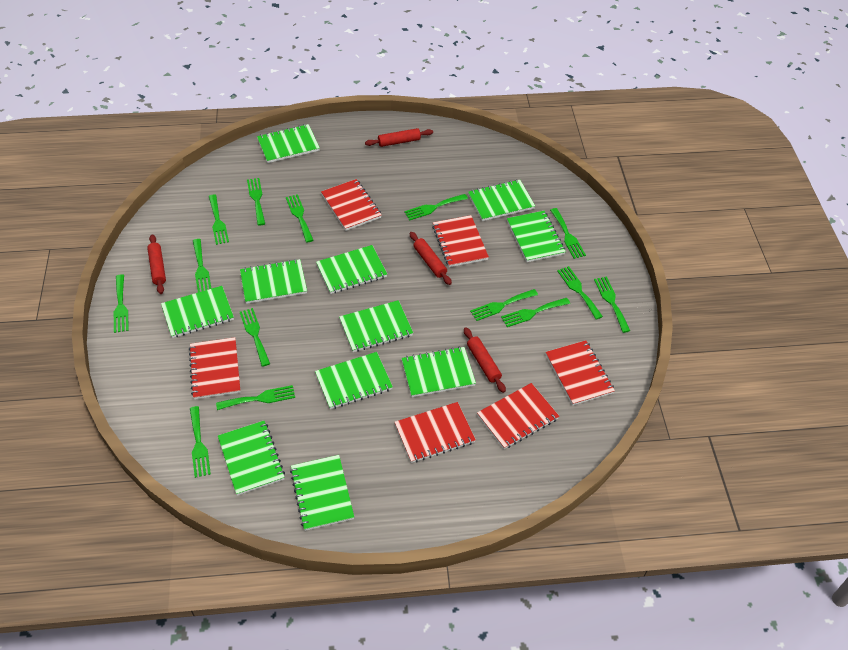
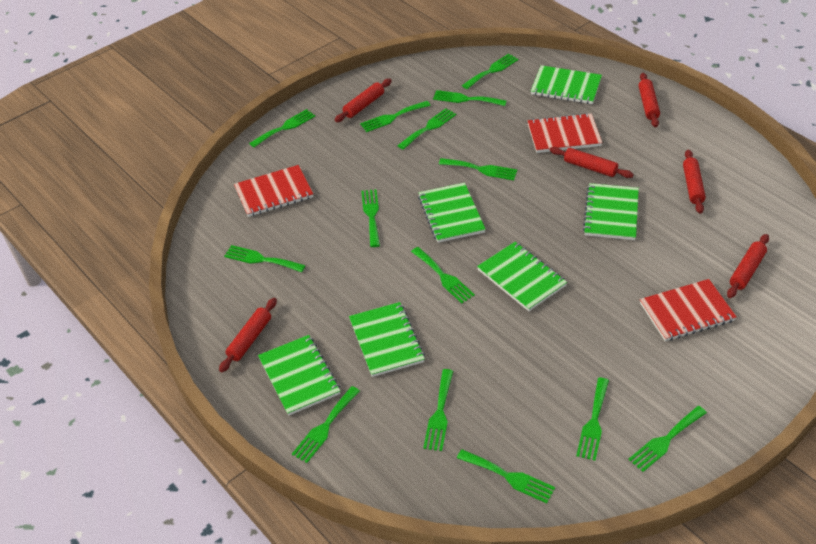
green notebook: [161,286,234,338] [218,421,285,496] [240,259,307,304] [257,124,320,163] [290,455,354,531] [315,352,393,409] [316,245,387,294] [339,300,413,352] [401,347,476,397] [468,179,535,221] [507,211,566,262] = 11 -> [258,335,340,416] [349,302,425,377] [418,183,486,243] [477,242,567,311] [531,65,602,104] [583,183,639,240] = 6
red notebook: [189,337,240,399] [321,179,381,231] [394,402,476,463] [432,215,489,267] [477,383,559,449] [546,340,615,405] = 6 -> [234,165,313,217] [528,113,602,153] [640,279,737,341] = 3
red rolling pin: [147,234,166,294] [365,128,433,147] [410,232,452,285] [464,327,506,393] = 4 -> [219,298,277,372] [335,79,392,122] [550,147,634,178] [639,73,660,127] [683,149,706,214] [727,234,769,298] = 6

